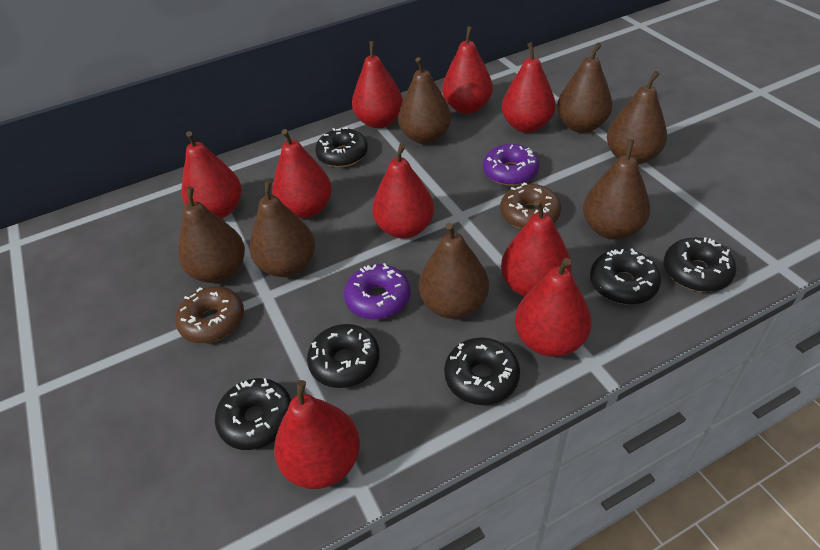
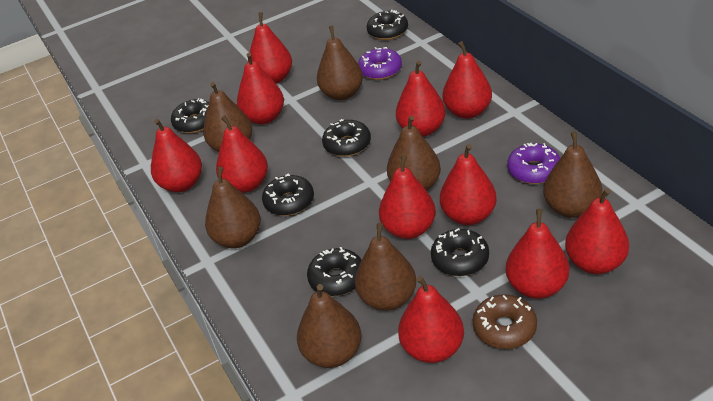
brown donut: [175,286,244,343] [500,183,561,229] = 2 -> [473,294,537,349] = 1
red pear: [181,131,242,218] [272,129,332,218] [274,380,360,489] [352,41,403,128] [372,144,434,239] [442,26,493,114] [501,200,572,297] [502,42,556,133] [515,258,592,357] = 9 -> [151,119,202,192] [216,115,268,193] [237,53,284,124] [248,12,292,84] [379,155,436,239] [396,61,446,137] [398,276,464,363] [440,144,497,225] [443,41,492,119] [506,209,569,299] [565,188,629,274] = 11

